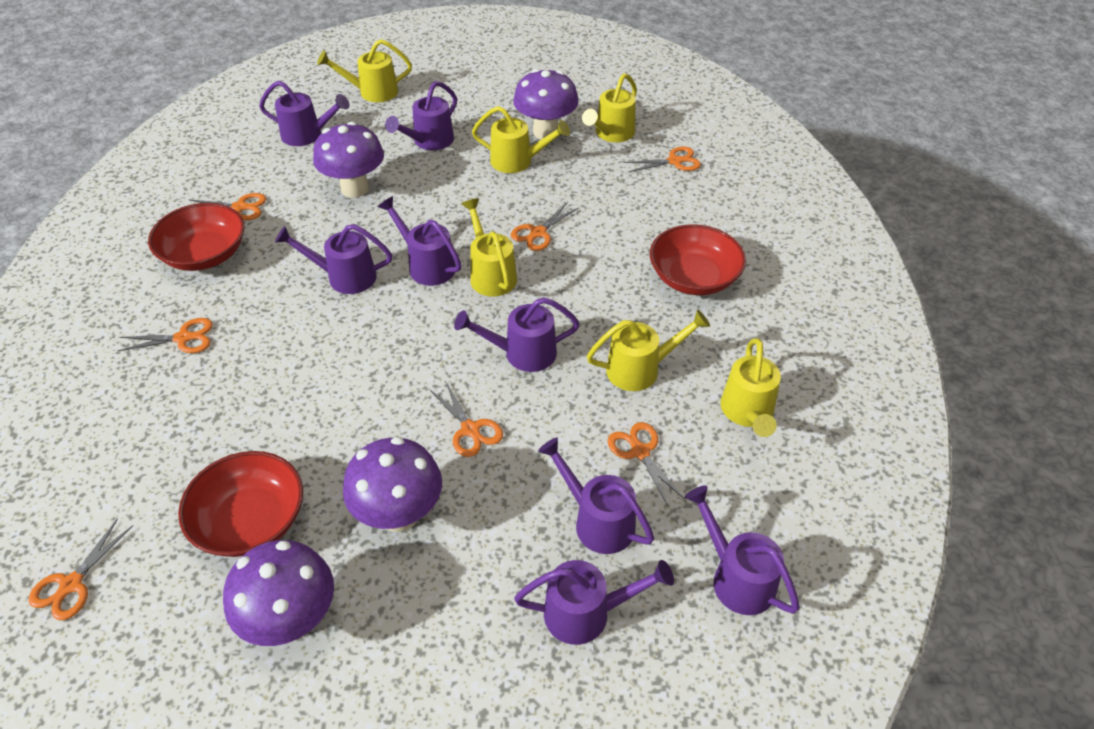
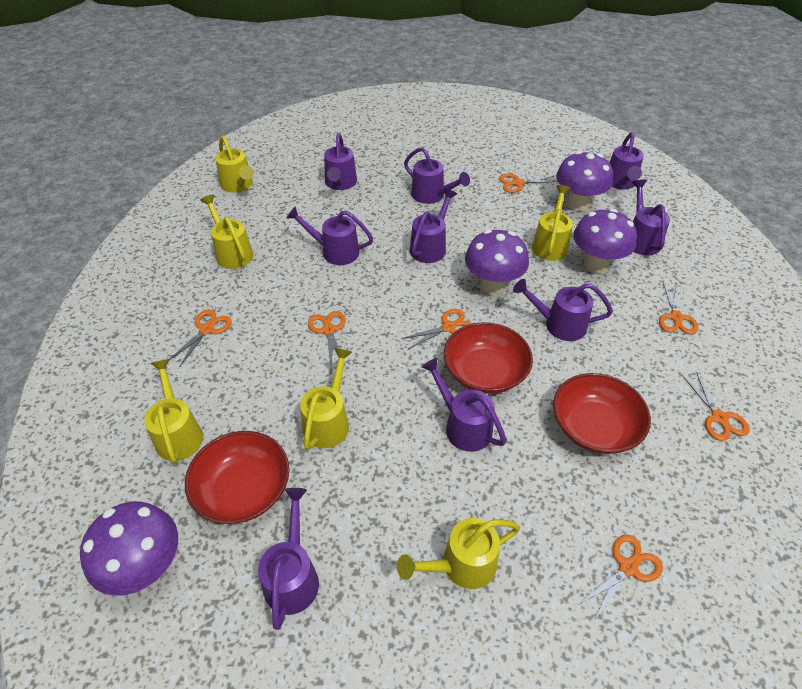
purple watering can: [259,81,349,146] [275,224,392,294] [378,196,462,286] [385,81,457,150] [454,297,580,372] [514,560,674,645] [538,437,654,554] [685,485,800,615] = 8 -> [258,488,319,630] [286,206,373,265] [324,133,357,190] [404,147,470,204] [410,189,457,263] [422,358,506,452] [513,279,613,341] [609,132,644,189] [632,180,670,255] = 9

